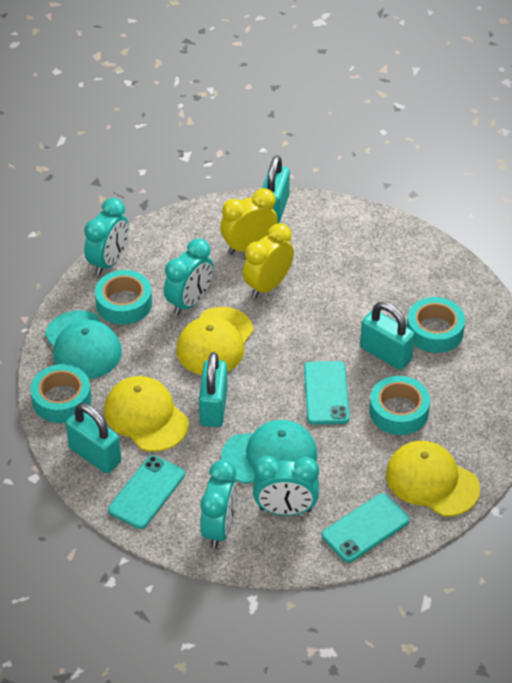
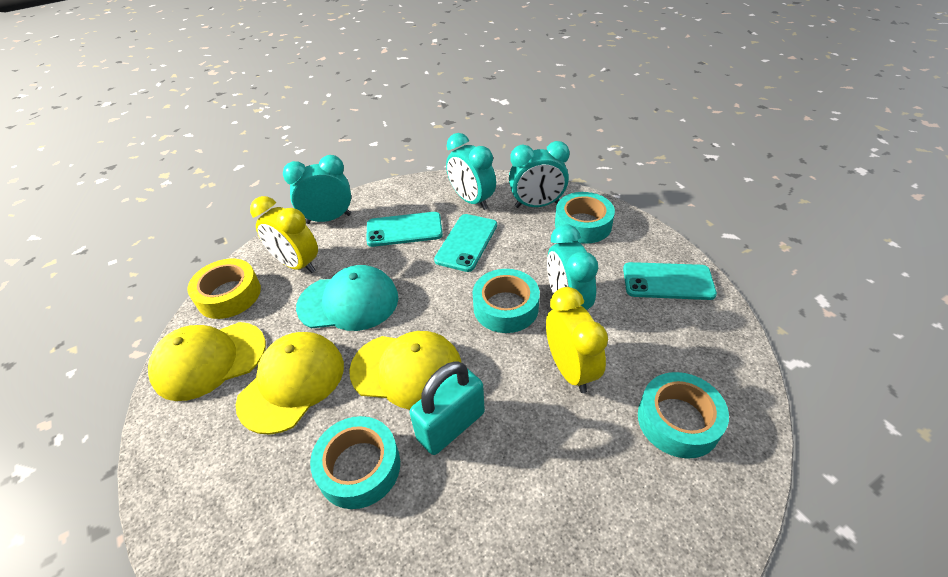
turquoise cap: [45,310,122,379] [221,420,317,484] = 2 -> [296,265,398,331] = 1
turquoise padlock: [66,403,121,473] [199,352,228,427] [262,155,290,223] [360,302,415,370] = 4 -> [409,361,485,455] = 1
yellow tape: none = 0 -> [187,258,261,319] = 1

